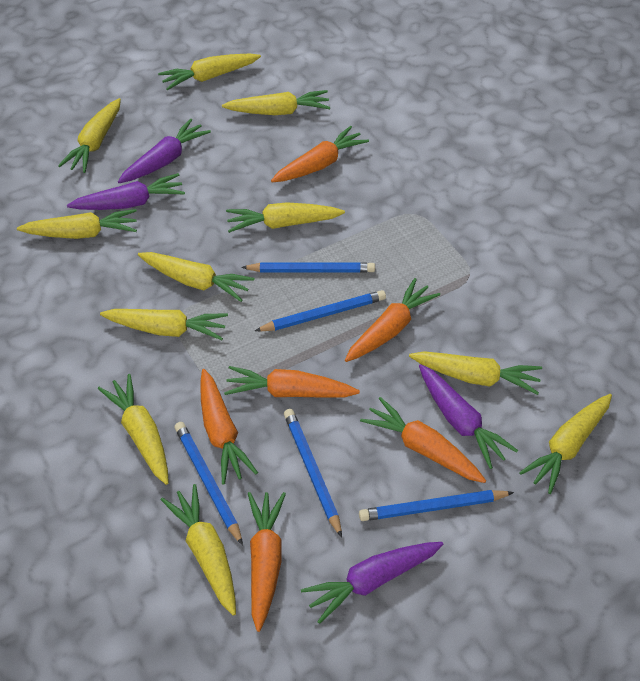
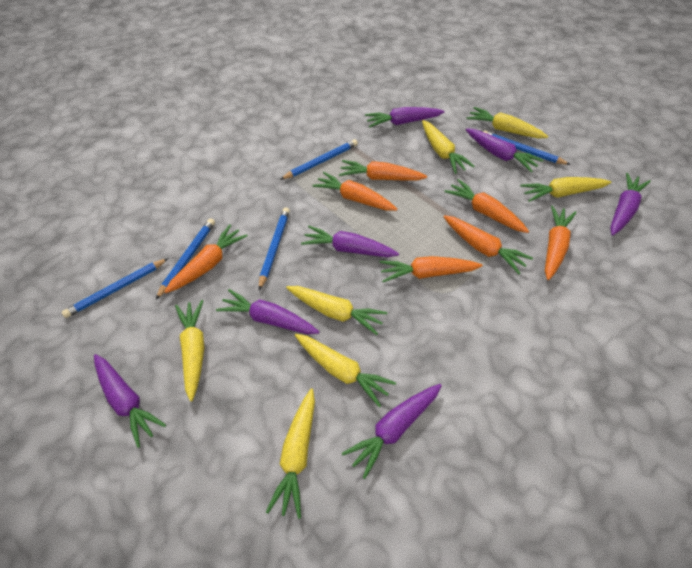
orange carrot: [200,369,258,484] [224,366,360,397] [248,492,286,632] [271,126,369,182] [345,278,440,362] [360,397,486,483] = 6 -> [164,224,248,293] [312,172,397,211] [339,160,427,180] [380,256,483,282] [443,215,533,274] [444,179,529,233] [545,206,577,280] = 7
purple carrot: [67,173,185,210] [118,119,211,183] [301,542,444,624] [419,364,518,469] = 4 -> [94,354,166,448] [216,289,319,334] [301,226,399,257] [342,384,442,479] [365,107,445,128] [466,128,544,173] [610,173,651,236] = 7
yellow carrot: [17,209,137,239] [58,98,121,173] [98,374,169,485] [100,309,228,340] [138,252,254,302] [158,54,261,90] [161,484,236,616] [222,90,330,115] [226,202,345,233] [409,351,542,395] [519,394,612,494] = 11 -> [175,300,204,401] [266,388,315,519] [286,286,388,335] [295,334,396,407] [422,120,475,174] [467,107,548,138] [520,177,611,202] = 7

